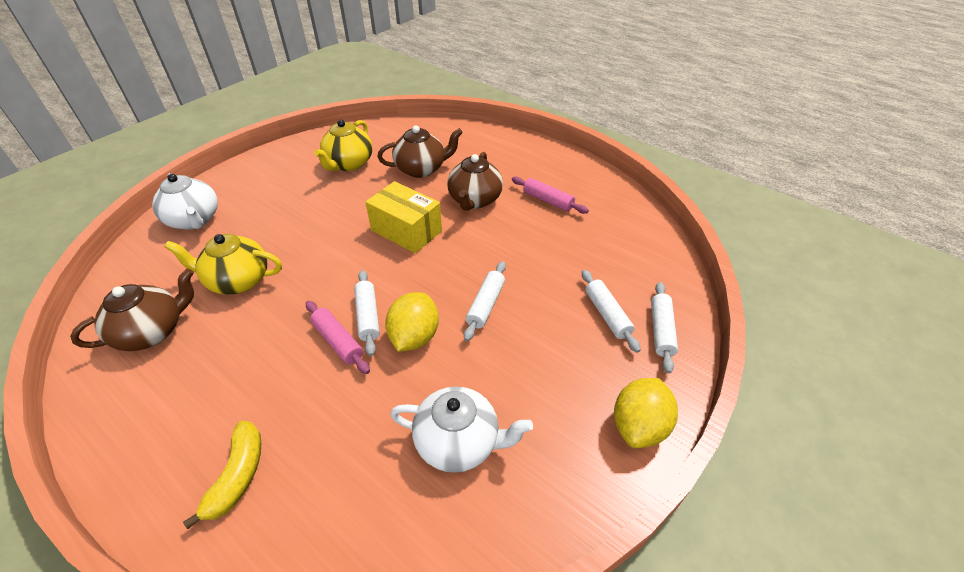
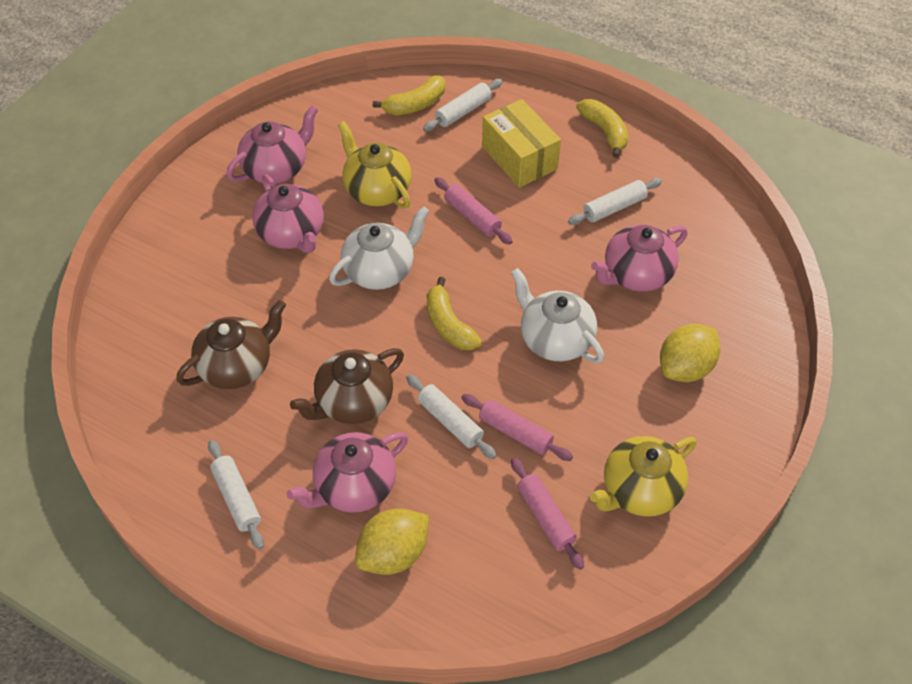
brown teapot: [70,268,194,351] [377,126,463,178] [447,152,503,211] = 3 -> [176,300,286,389] [290,348,404,424] = 2
pink rolling pin: [306,301,370,374] [512,176,589,214] = 2 -> [434,177,513,245] [461,394,573,461] [511,457,584,570] = 3
pink teapot: none = 0 -> [227,105,318,184] [252,174,324,253] [287,432,408,513] [591,225,687,292] = 4
yellow banana: [183,421,261,529] = 1 -> [373,75,445,115] [427,277,482,350] [576,99,628,158] = 3

